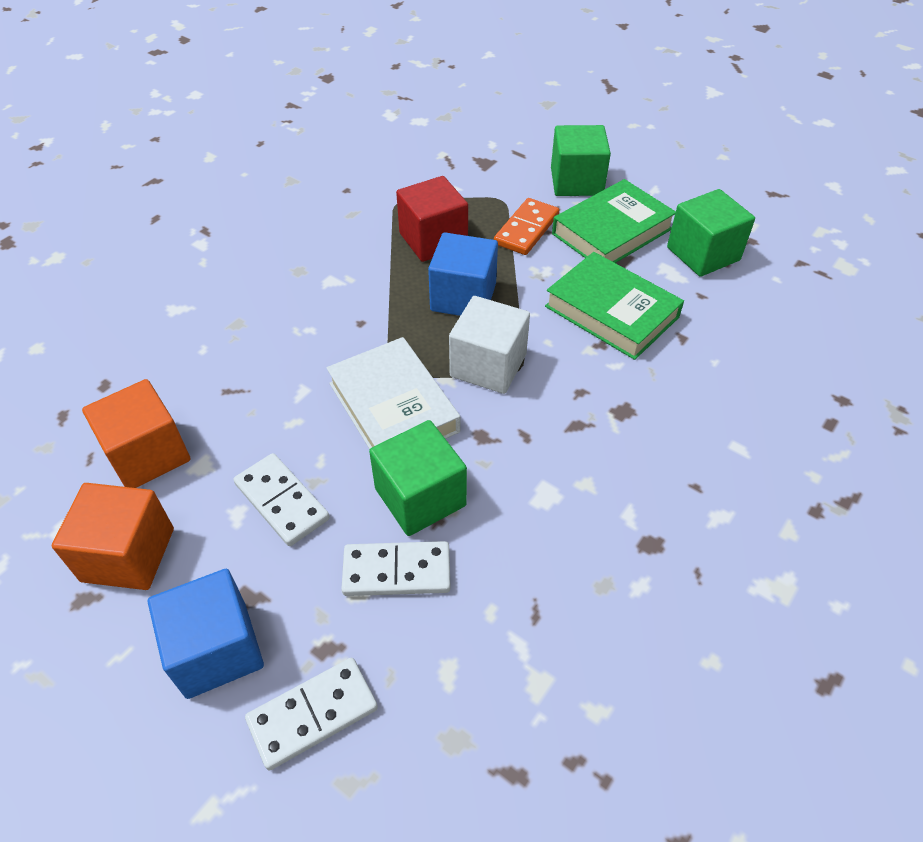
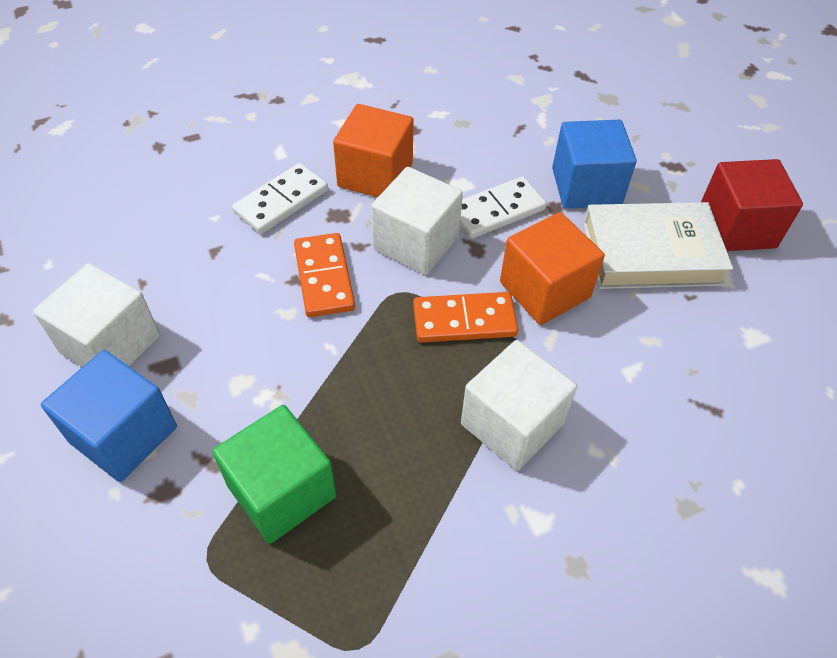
green book: [545,252,684,360] [552,179,676,263] = 2 -> none = 0
green cube: [369,420,467,536] [551,125,611,196] [667,189,755,277] = 3 -> [212,405,336,544] = 1
orange domino: [494,198,559,255] = 1 -> [294,233,355,317] [413,292,518,343] = 2
white cube: [449,296,530,394] = 1 -> [33,263,160,367] [371,167,463,275] [461,340,577,470] = 3
white domino: [234,453,330,546] [245,658,378,770] [341,541,451,596] = 3 -> [232,163,328,234] [460,177,547,239] = 2

